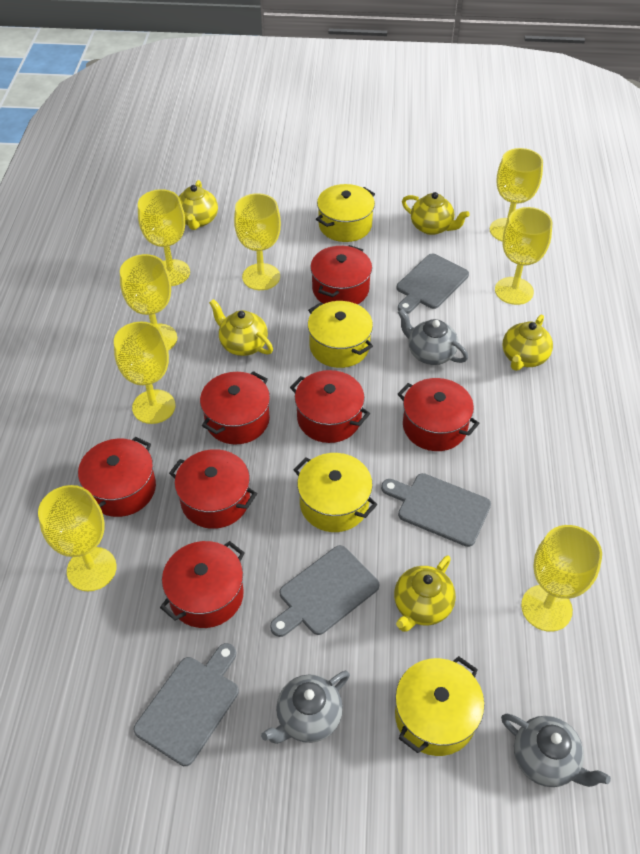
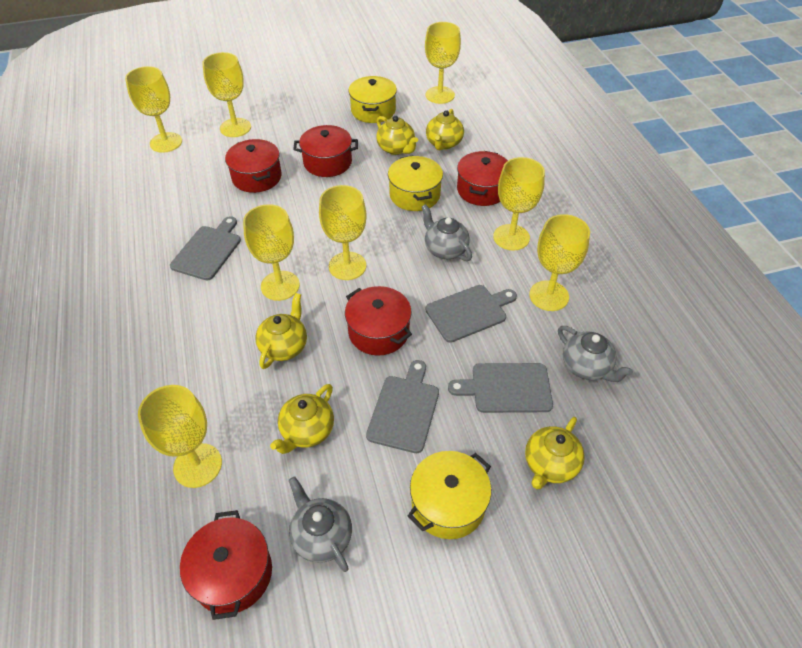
red pot: [78,436,156,517] [160,541,245,628] [169,449,257,529] [200,371,270,445] [290,370,370,443] [310,245,372,305] [398,378,479,451] = 7 -> [180,510,272,620] [225,139,282,193] [293,125,358,177] [345,286,412,355] [457,151,508,206] = 5
yellow pot: [294,453,378,532] [308,301,373,368] [316,184,375,242] [395,656,484,756] = 4 -> [349,76,397,123] [388,156,443,211] [408,451,491,539] = 3

